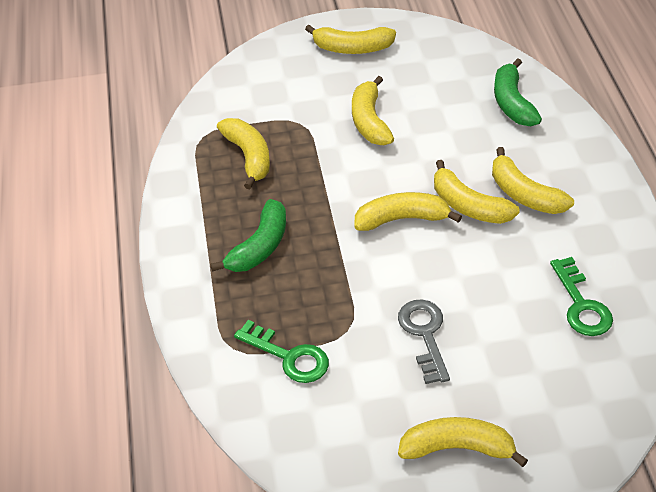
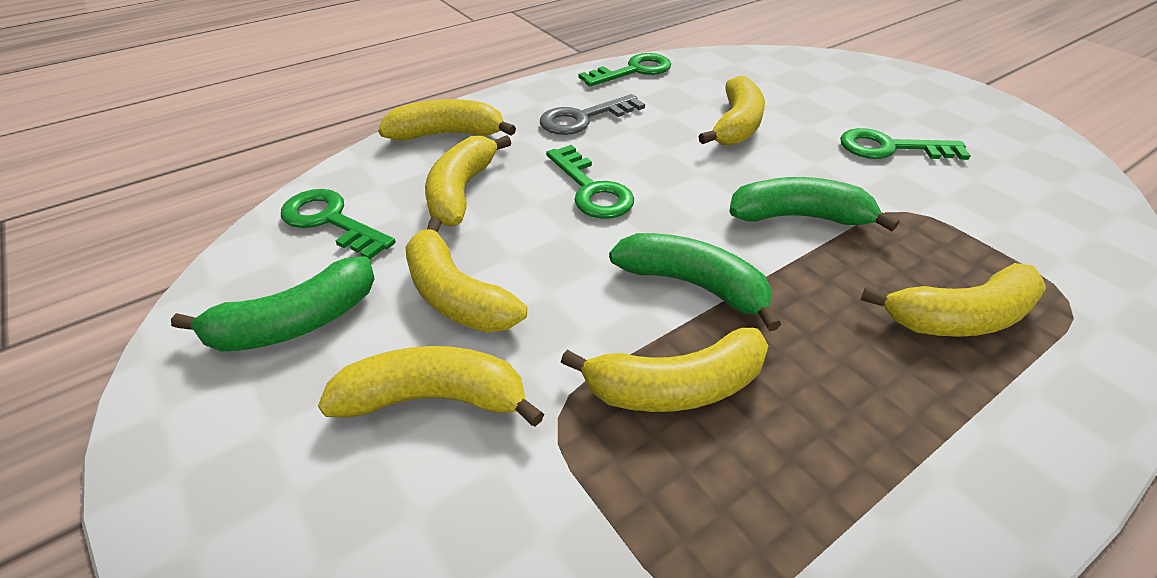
green banana: [210,199,286,272] [494,58,542,126] = 2 -> [171,256,375,352] [609,233,782,332] [730,177,899,231] = 3
green key: [234,320,329,383] [550,257,613,336] = 2 -> [281,189,396,259] [546,145,634,219] [578,53,671,87] [840,128,971,160] = 4

